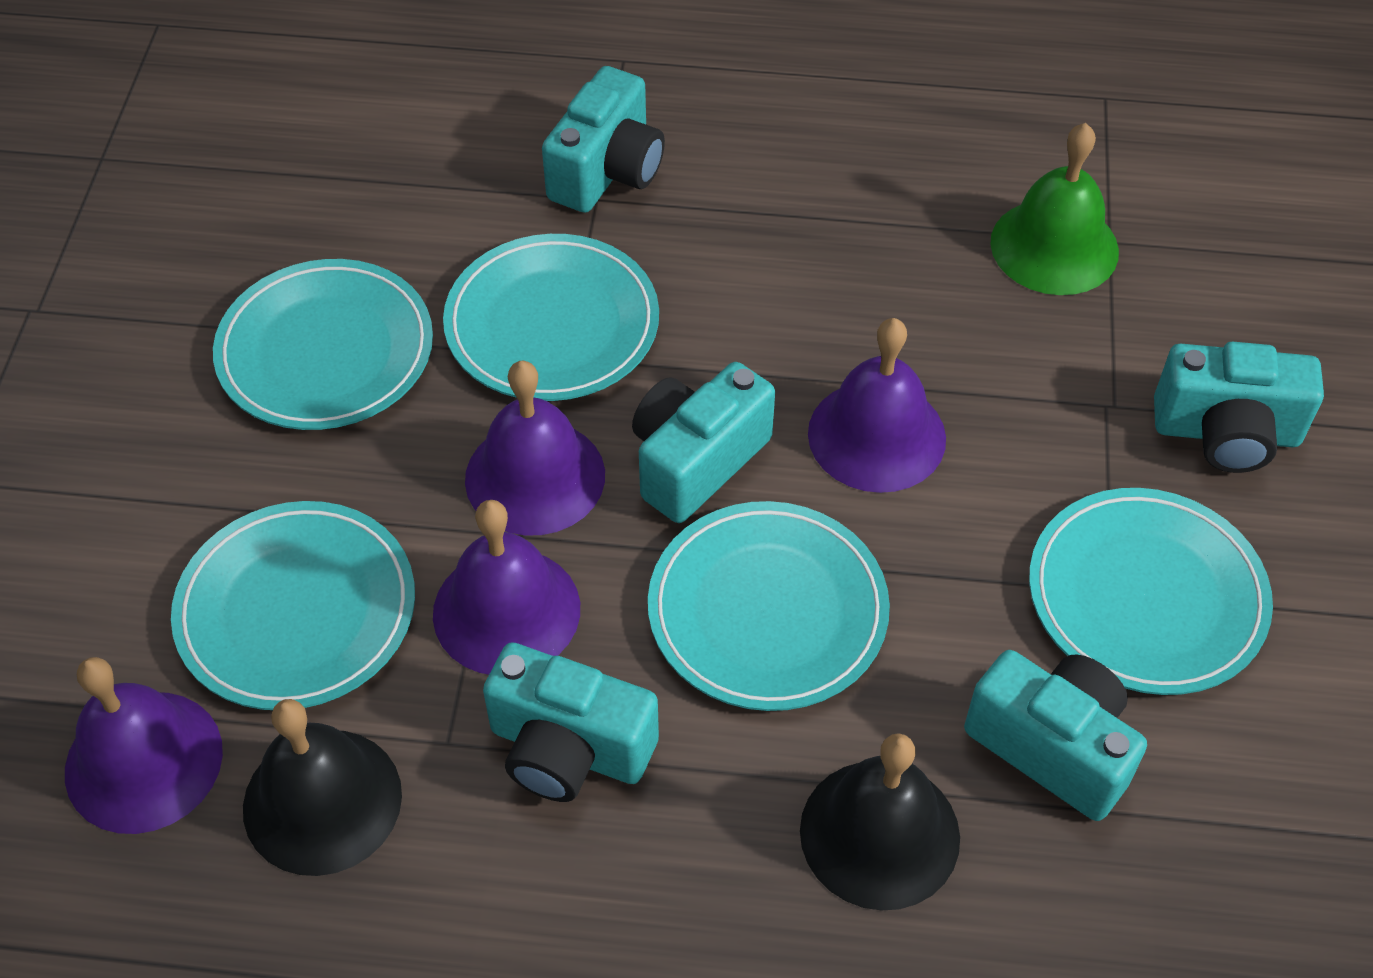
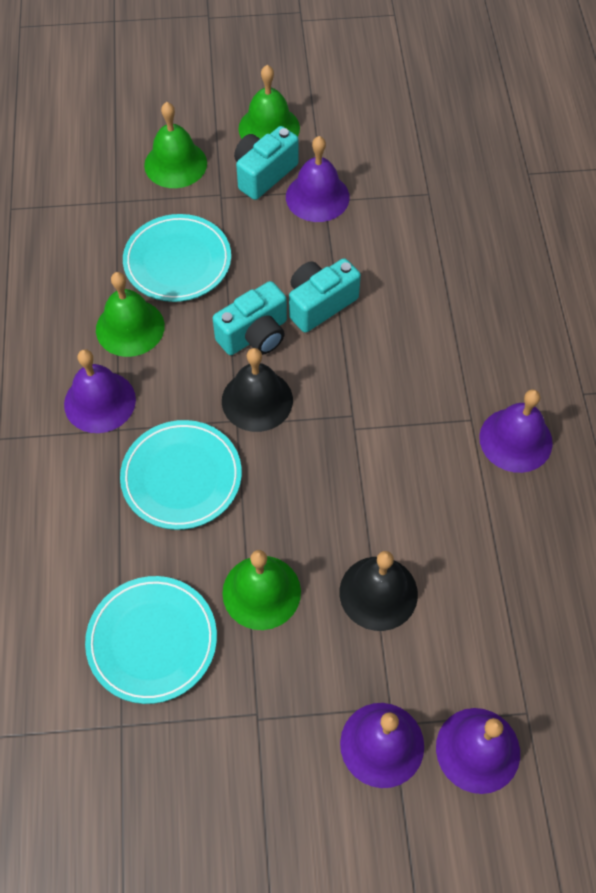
green bell: [990,123,1119,295] = 1 -> [96,272,165,357] [144,102,207,188] [222,550,301,630] [239,65,300,139] = 4
purple bell: [65,657,223,834] [433,500,580,675] [465,361,605,535] [808,318,946,493] = 4 -> [64,349,136,433] [286,136,350,222] [340,703,424,788] [436,708,520,794] [479,389,553,473] = 5
turquoise camera: [483,642,659,802] [542,66,665,213] [632,362,775,523] [964,650,1147,821] [1154,341,1324,473] = 5 -> [213,281,287,355] [234,126,299,200] [289,258,361,333] = 3
turquoise plate: [171,501,415,710] [213,259,433,430] [443,234,659,401] [648,501,890,711] [1029,488,1273,695] = 5 -> [85,576,217,704] [120,420,242,530] [123,214,231,302] = 3

